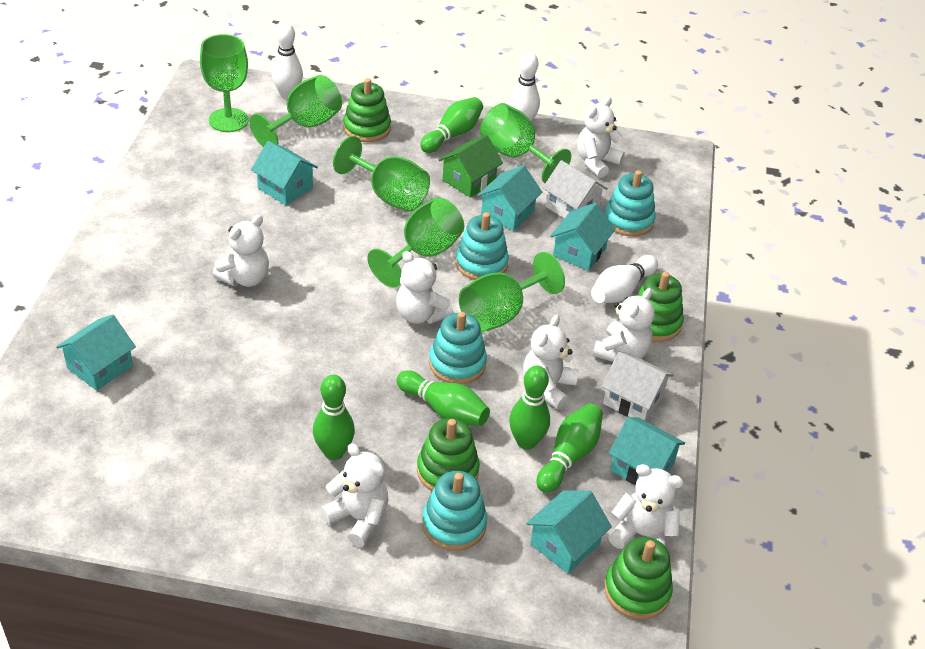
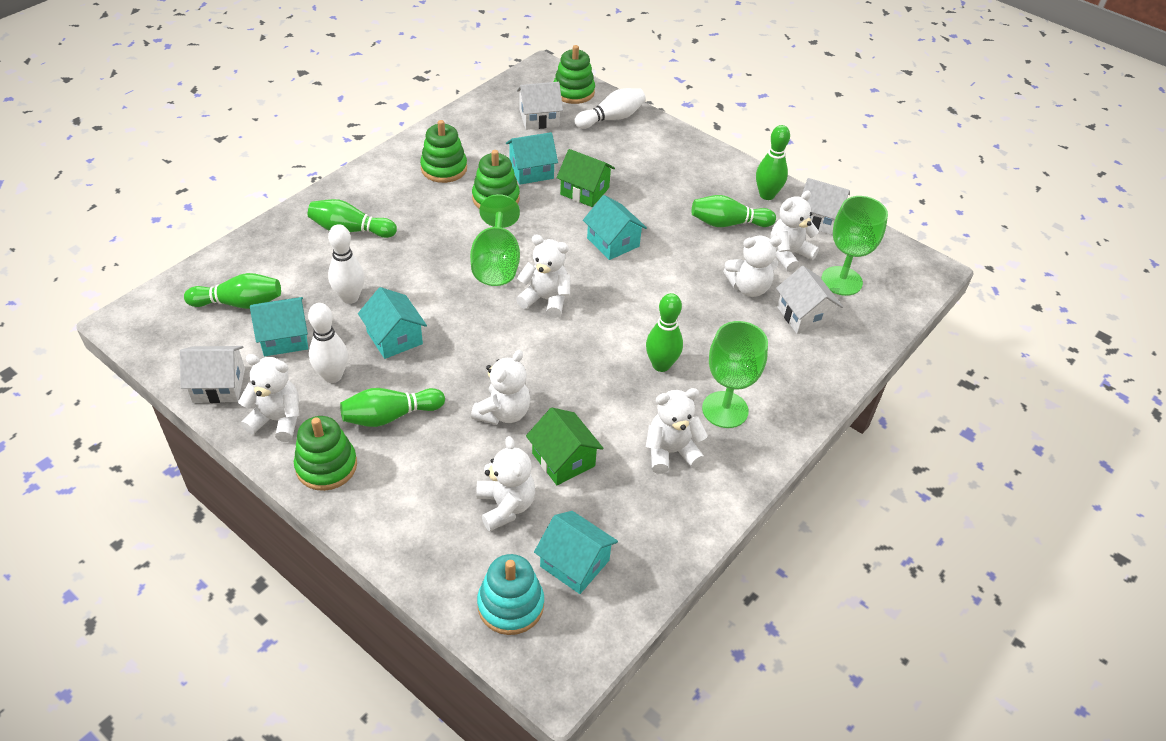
green bowling pin: [313,375,355,460] [396,370,490,426] [420,97,483,153] [509,366,550,450] [537,403,603,493] = 5 -> [184,273,281,309] [308,199,397,238] [340,388,445,427] [646,293,683,372] [691,195,776,227] [756,125,790,200] = 6
green goblet: [200,34,248,132] [250,75,342,147] [333,136,430,212] [367,197,464,288] [459,252,565,332] [480,103,571,183] = 6 -> [470,194,520,286] [702,321,768,428] [821,196,888,296] = 3
green house: [439,135,503,198] = 1 -> [526,408,603,485] [557,149,615,207] = 2
turquoise house: [56,314,136,391] [251,141,318,205] [477,165,542,231] [526,490,612,574] [550,203,616,271] [609,417,685,485] = 6 -> [250,297,308,356] [358,287,427,359] [506,132,558,185] [534,511,618,594] [583,195,647,260] = 5
turquoise stacking toy: [422,471,487,551] [429,312,487,384] [455,212,509,280] [605,170,656,237] = 4 -> [477,554,544,635] = 1
white house: [543,160,608,218] [602,352,674,421] = 2 -> [180,346,245,403] [517,82,563,130] [776,266,843,334] [802,178,850,235] = 4

